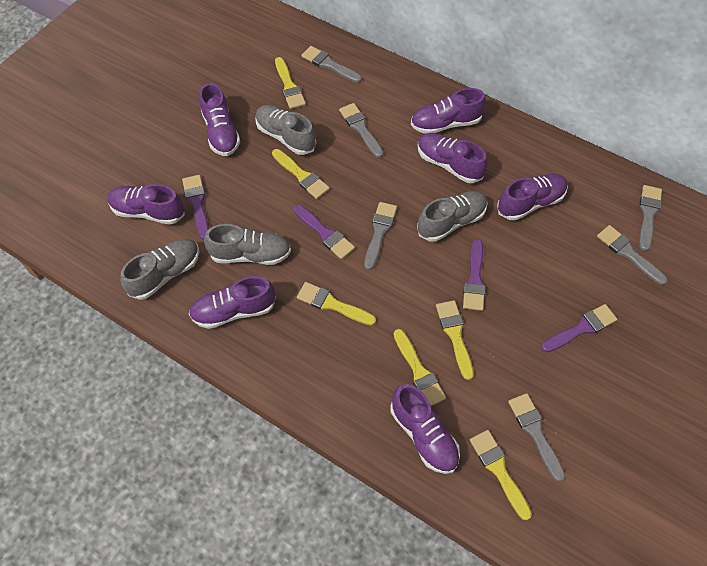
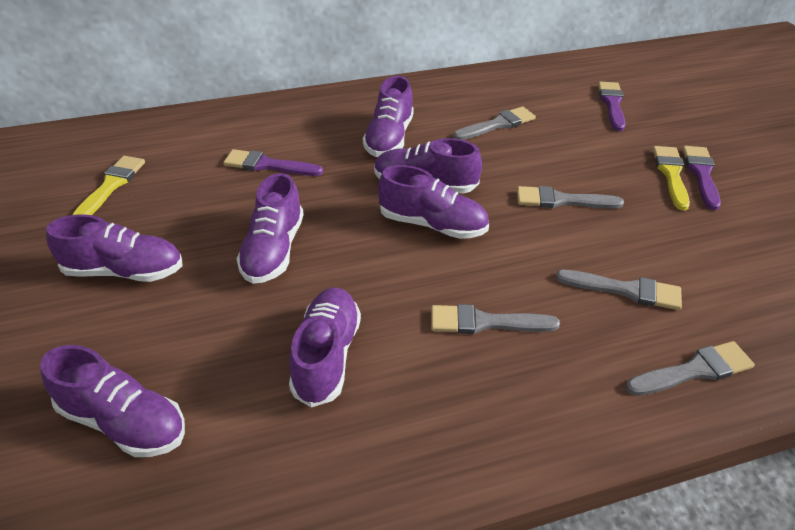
grey brush: [301,46,362,83] [339,103,383,158] [364,202,397,270] [508,393,565,482] [597,225,667,285] [639,185,662,251] = 6 -> [431,304,560,334] [453,107,536,140] [517,186,624,208] [556,270,682,310] [626,341,755,396] = 5
grey shoe: [121,239,200,300] [204,224,291,265] [255,105,316,155] [417,191,488,242] = 4 -> none = 0
purple brush: [182,175,209,240] [294,205,355,259] [463,239,486,311] [541,304,617,352] = 4 -> [223,149,323,176] [598,82,625,131] [682,146,721,210] = 3
yellow brush: [272,149,330,199] [275,57,306,109] [297,282,376,326] [394,329,446,406] [436,300,474,380] [470,430,532,520] = 6 -> [72,156,145,215] [653,146,690,211] = 2

